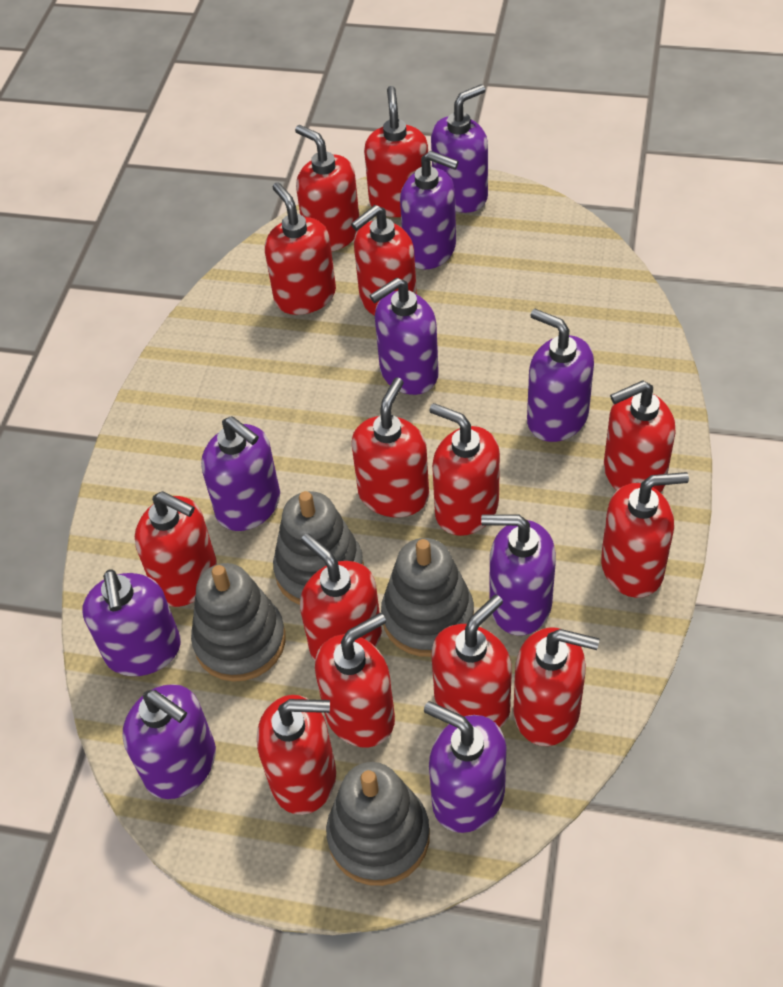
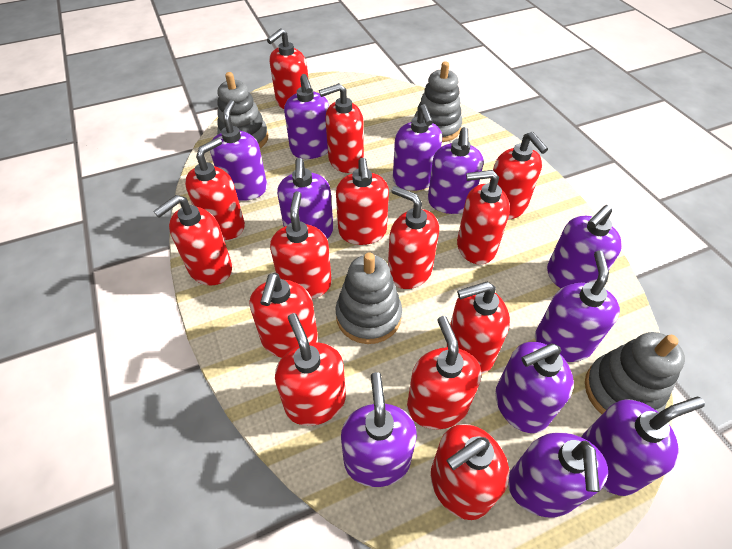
purple soap dispenser: [82,569,181,676] [123,684,216,799] [201,416,280,531] [369,277,439,395] [400,151,459,269] [424,701,506,833] [431,84,488,213] [481,514,556,635] [527,309,594,442] = 9 -> [210,100,267,201] [277,158,334,239] [284,74,329,159] [341,372,417,487] [393,104,442,191] [428,127,483,214] [495,342,574,433] [508,432,608,518] [535,250,620,362] [547,205,622,288] [582,397,705,496] = 11

